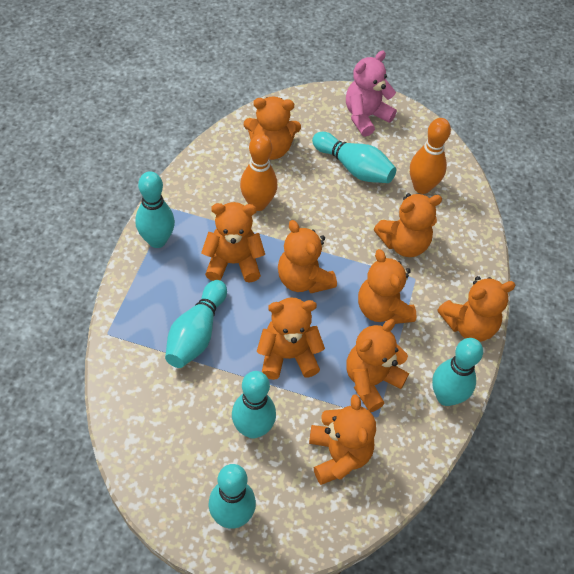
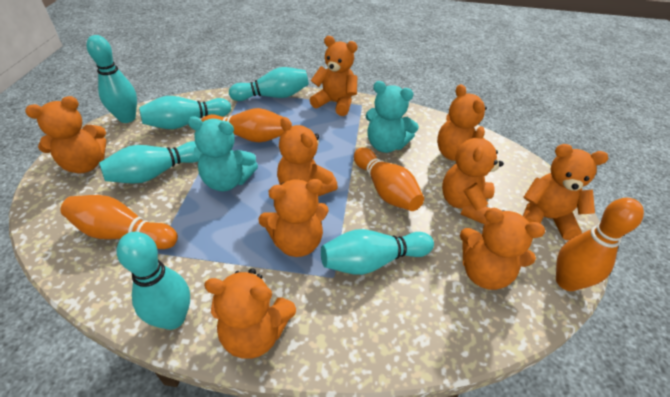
orange bowling pin: [240,134,278,211] [410,118,451,194] = 2 -> [61,195,178,249] [201,108,284,142] [354,147,424,211] [556,198,644,291] = 4
pink teddy bear: [346,51,397,137] = 1 -> none = 0
turquoise teddy bear: none = 0 -> [188,116,258,191] [366,81,419,153] = 2

